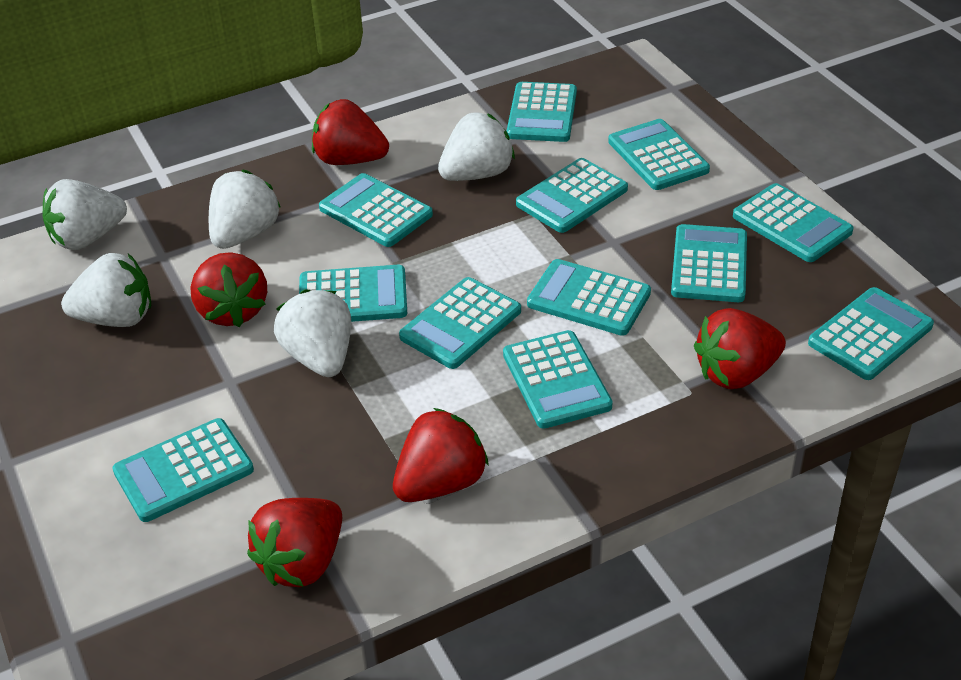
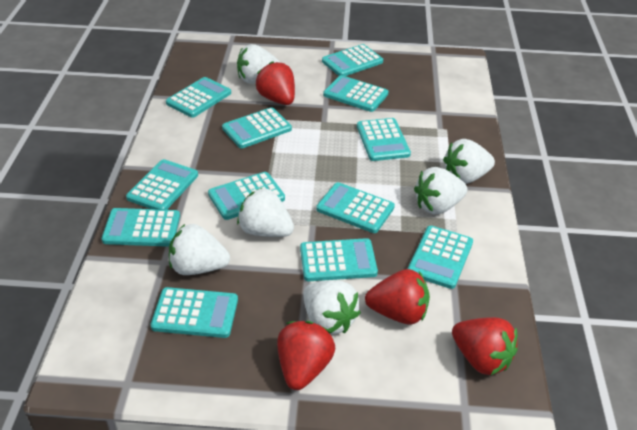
red strawberry: [190,252,267,327] [247,498,342,587] [312,99,389,165] [393,408,489,502] [694,308,786,389] = 5 -> [256,61,295,105] [277,321,335,390] [365,269,430,325] [452,317,518,375] = 4
white strawberry: [43,179,127,250] [61,253,151,327] [209,170,281,249] [274,289,351,377] [438,112,515,181] = 5 -> [169,224,230,275] [237,44,280,84] [237,187,294,237] [303,280,361,335] [414,167,468,214] [443,139,495,184] = 6

